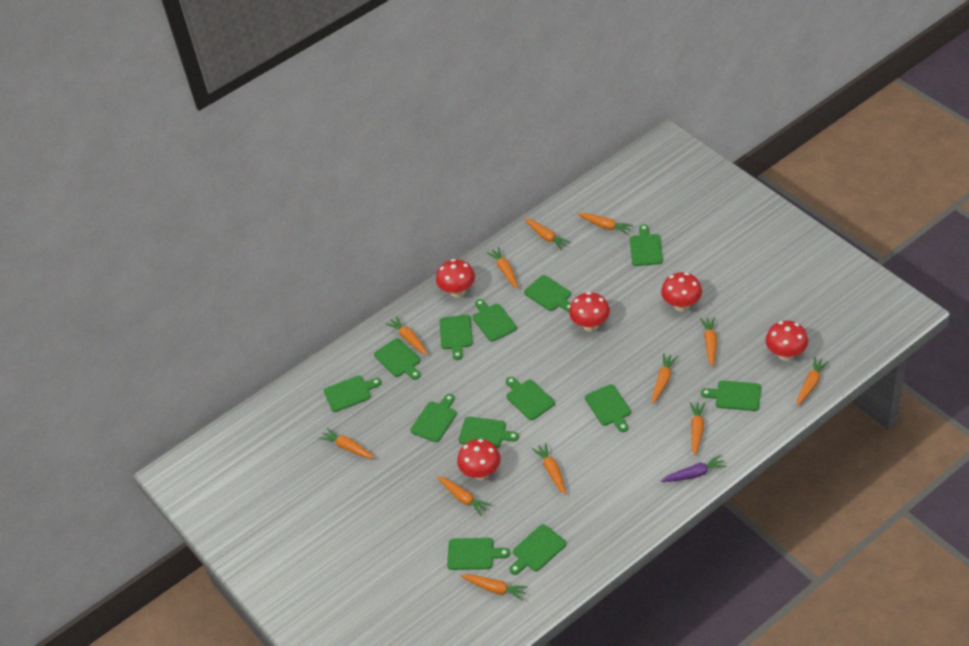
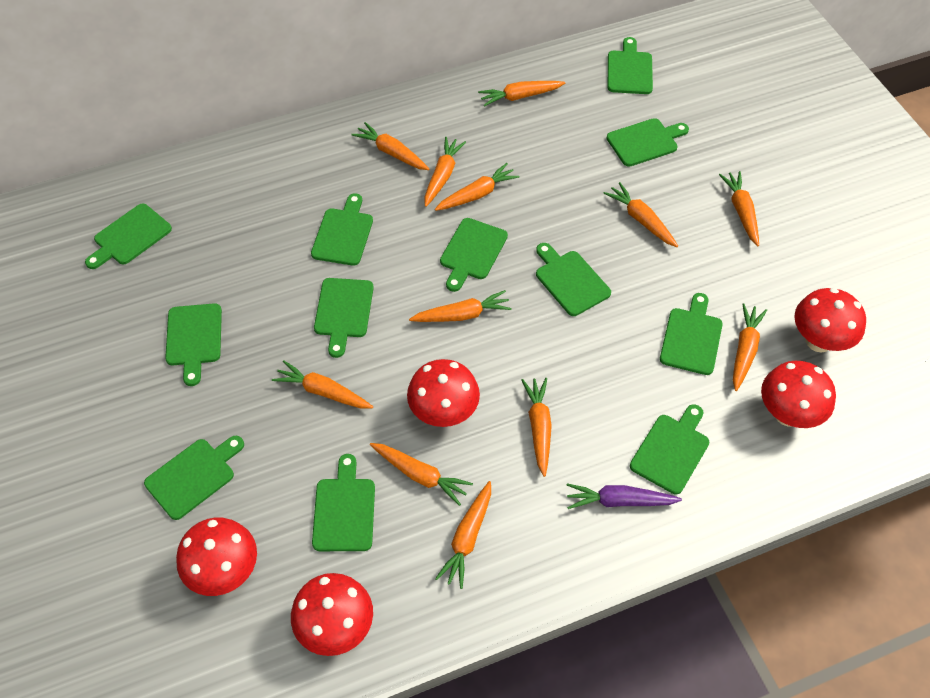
green cutting board: [324,376,381,412] [374,338,421,380] [410,394,457,442] [440,315,473,360] [447,538,510,570] [459,417,519,448] [473,299,517,342] [506,377,555,420] [509,524,566,575] [524,275,571,312] [585,384,631,432] [630,224,663,266] [701,381,761,411] = 13 -> [85,203,172,269] [144,436,244,520] [165,303,222,386] [311,193,373,266] [312,454,375,551] [314,278,374,358] [440,218,508,292] [536,243,611,316] [606,118,689,167] [608,37,653,94] [630,404,710,494] [660,293,723,375] = 12

